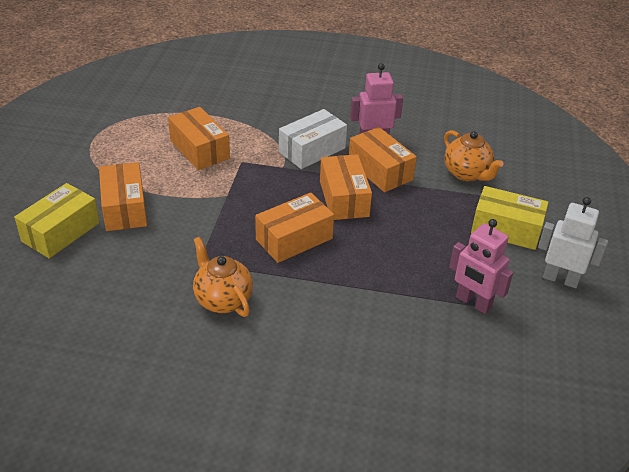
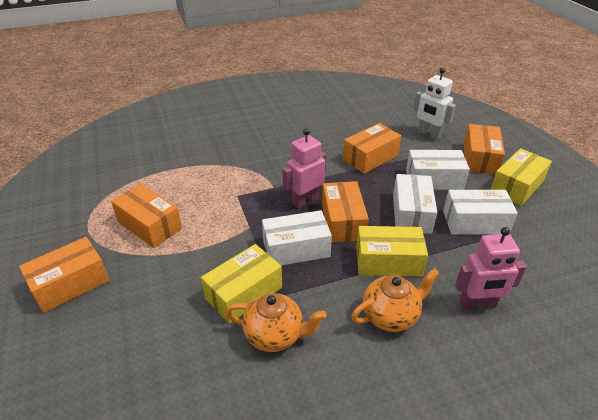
white box: [279,109,347,169] = 1 -> [262,210,332,265] [393,174,437,234] [406,150,470,190] [443,190,518,235] = 4
yellow box: [14,183,100,258] [471,186,549,250] = 2 -> [201,244,282,324] [356,226,428,277] [490,148,552,206] = 3

